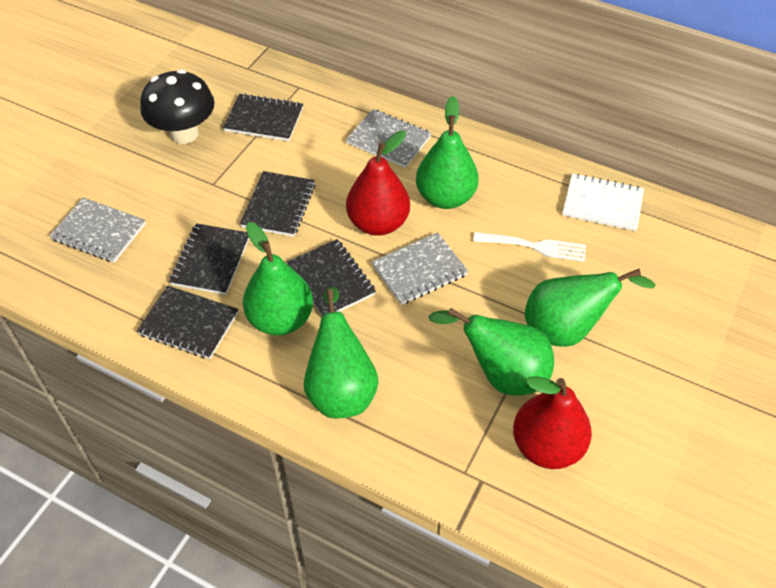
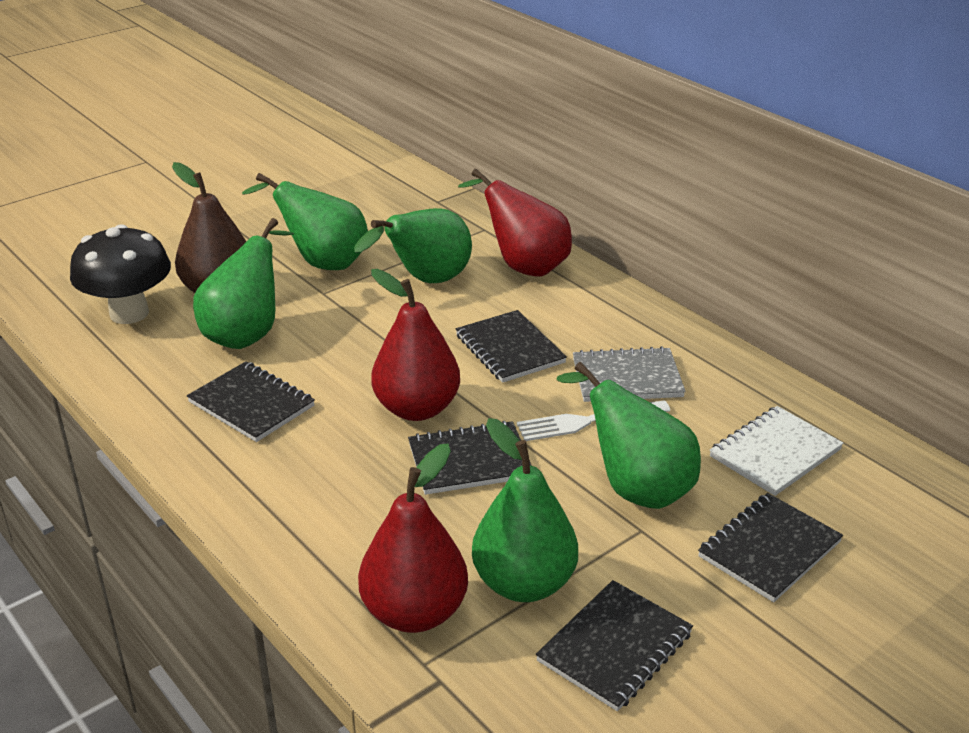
brown pear: none = 0 -> [172,162,246,293] = 1
grey notebook: [50,197,146,263] [346,109,432,168] [372,232,468,305] = 3 -> [573,346,686,402] = 1
red pear: [346,130,410,236] [513,376,592,469] = 2 -> [358,443,468,633] [371,269,460,421] [458,169,572,277] = 3

